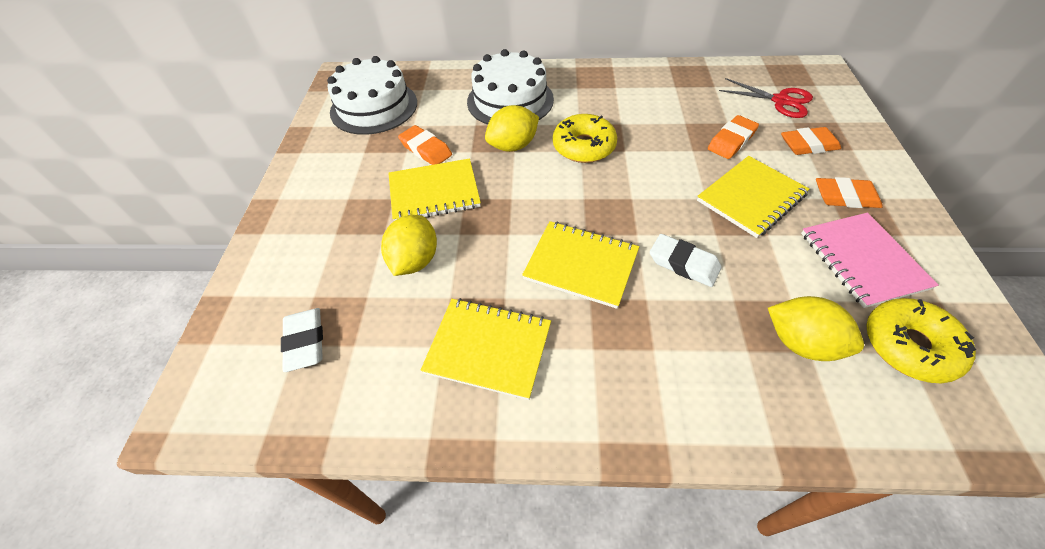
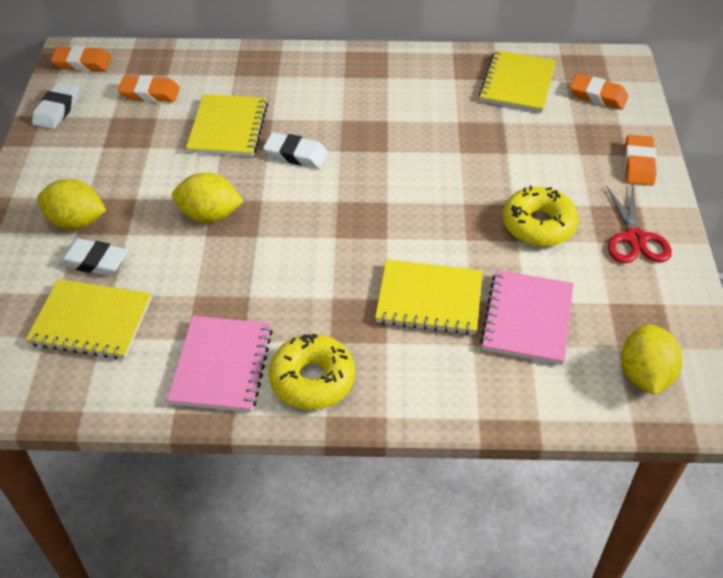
pink notebook: [801,213,938,308] = 1 -> [167,316,273,413] [480,270,574,365] = 2
white cake: [327,56,417,135] [467,49,554,125] = 2 -> none = 0
white eraser: [281,308,323,372] [650,234,722,287] = 2 -> [32,82,79,129] [58,238,128,276] [263,132,328,168] = 3

